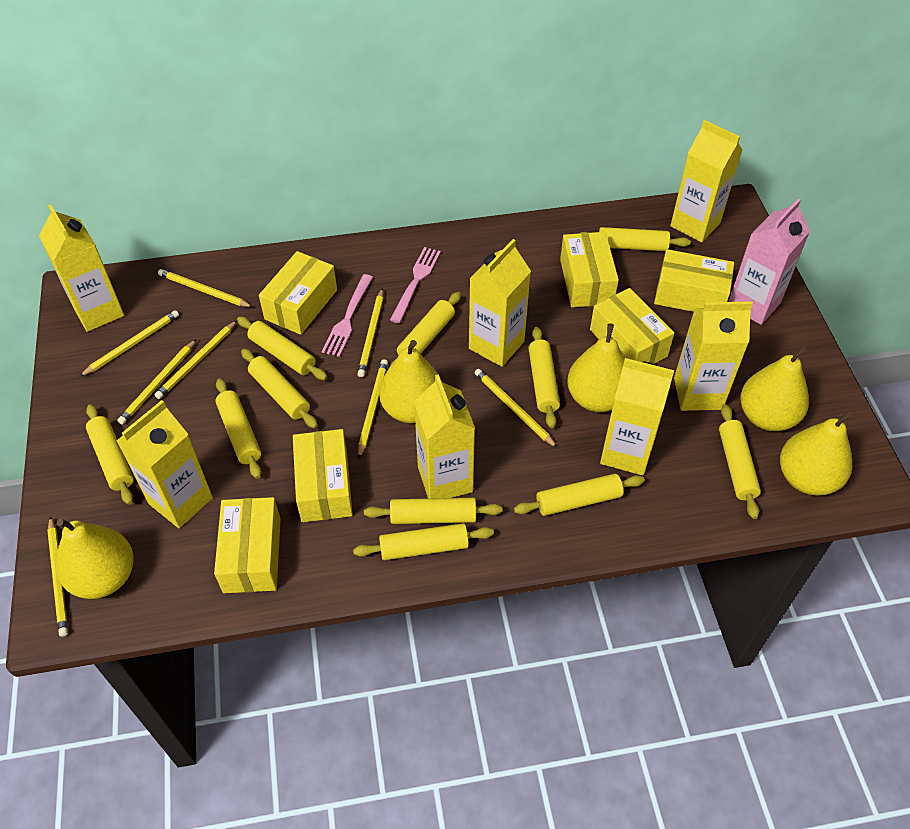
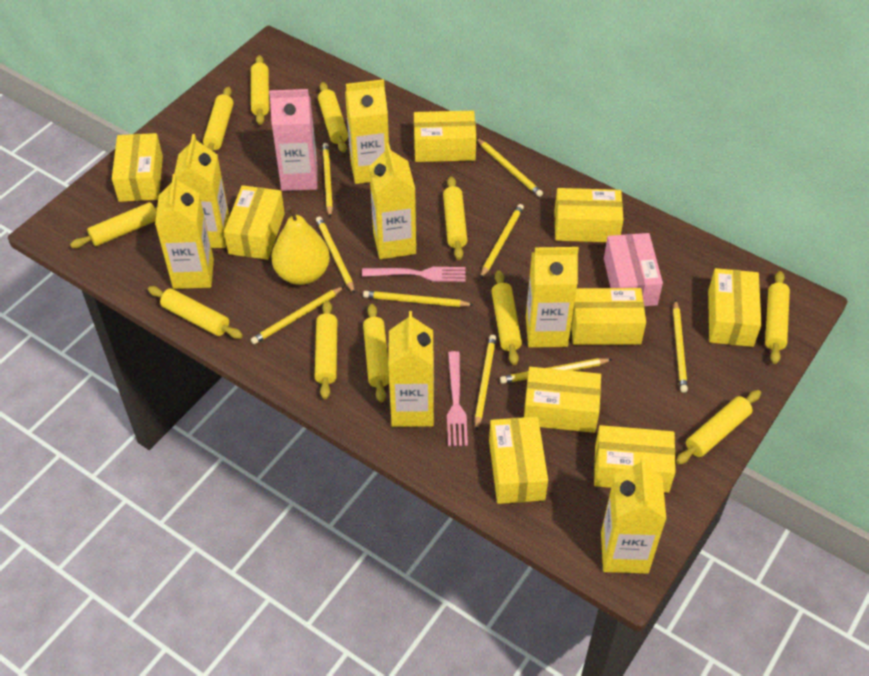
pink box: none = 0 -> [604,233,663,306] = 1
yellow box: [214,497,281,593] [259,251,337,335] [293,429,353,522] [560,232,619,307] [590,288,674,364] [654,249,734,312] = 6 -> [112,133,163,202] [224,185,285,260] [414,111,476,162] [489,417,548,504] [524,367,601,433] [554,188,624,242] [571,288,646,345] [594,425,676,493] [708,268,762,347] = 9
yellow pear: [56,519,133,599] [379,340,442,423] [567,323,625,412] [740,347,809,431] [780,412,853,495] = 5 -> [271,206,330,285] = 1
yellow pencil: [47,516,68,637] [79,310,179,377] [117,339,196,425] [154,320,237,399] [158,269,253,307] [357,288,383,377] [358,359,388,459] [475,369,558,448] = 8 -> [251,286,345,344] [316,216,355,294] [323,143,333,217] [363,291,474,307] [475,335,496,431] [476,138,543,197] [480,204,524,279] [500,358,613,384] [673,299,688,393] = 9

